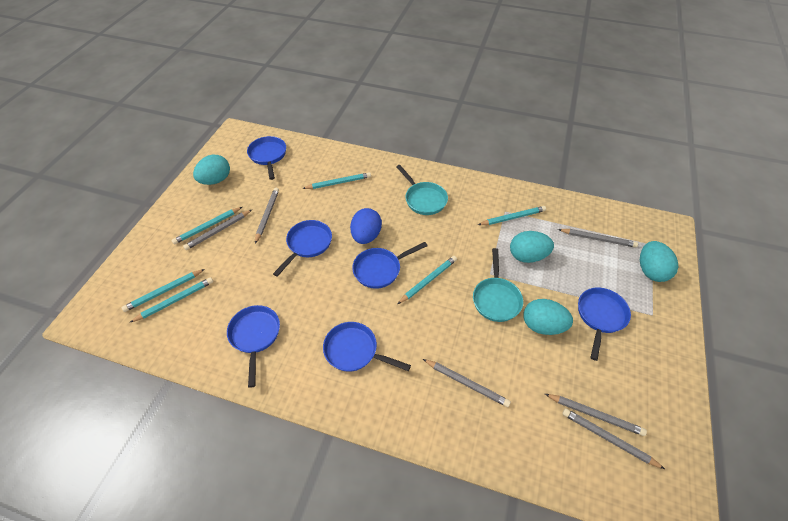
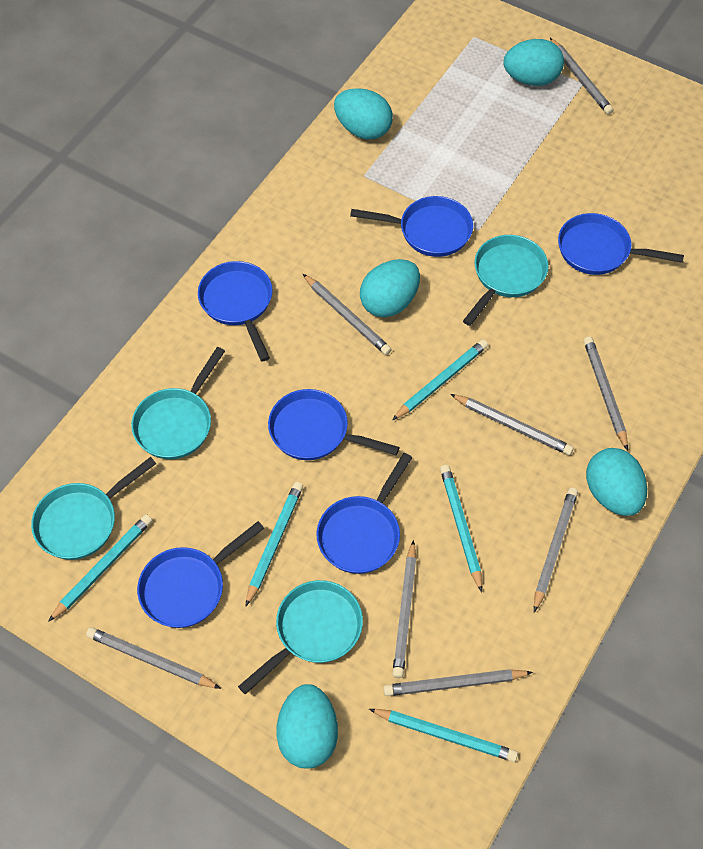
blue egg: [350,208,382,244] = 1 -> none = 0
grey pencil: [183,210,252,250] [255,188,279,244] [423,359,511,407] [545,394,647,436] [558,229,638,248] [562,408,665,469] = 6 -> [86,627,221,689] [303,274,392,355] [383,669,533,696] [392,540,417,678] [450,394,574,455] [534,488,578,612] [550,38,613,114] [584,337,628,451] = 8
turquoise egg: [193,155,230,185] [510,231,554,263] [523,299,573,335] [640,241,678,282] = 4 -> [276,684,338,769] [334,88,393,140] [360,259,420,317] [503,39,564,86] [586,448,647,516] = 5
turquoise pan: [396,165,448,215] [473,248,523,322] = 2 -> [31,457,156,560] [131,347,225,459] [238,580,363,694] [463,235,548,326] = 4
turquoise pencil: [121,269,205,312] [129,277,213,323] [172,207,242,245] [302,172,371,189] [398,256,457,304] [478,206,546,225] = 6 -> [48,514,152,622] [245,482,303,607] [369,709,518,762] [392,339,488,420] [440,465,482,592] = 5

